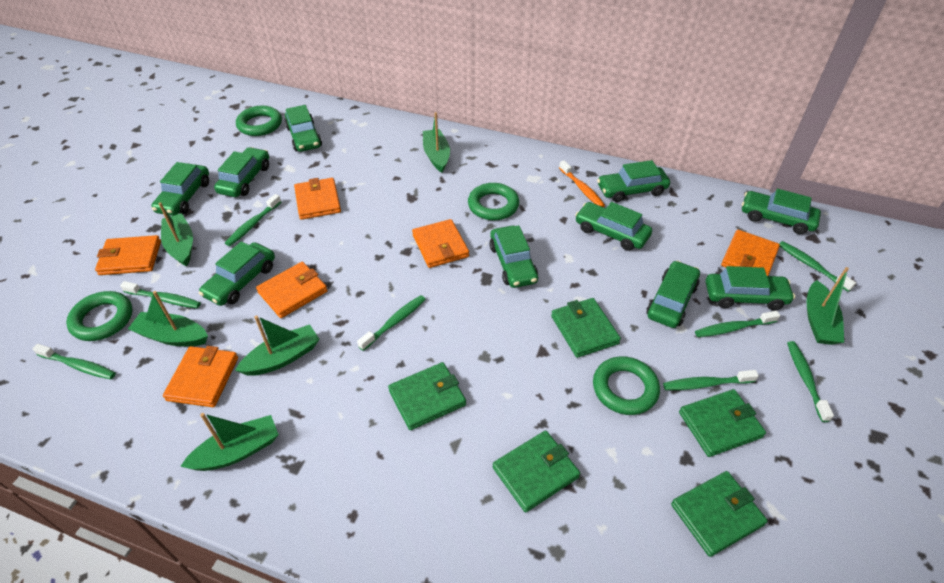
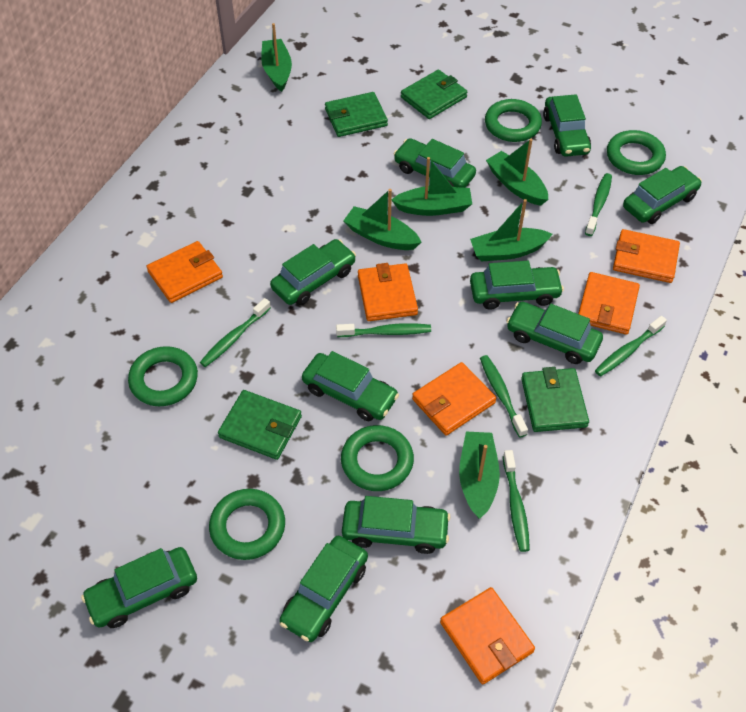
green ring: [66,291,132,341] [236,106,282,136] [468,183,519,220] [593,356,660,415] = 4 -> [128,346,198,406] [209,489,285,560] [341,425,414,491] [485,99,542,142] [607,130,666,175] = 5
green toothbrush: [32,344,116,379] [120,281,201,308] [225,194,281,246] [357,295,426,351] [663,370,759,390] [695,311,780,337] [779,241,856,292] [787,341,834,422] = 8 -> [200,298,271,367] [336,323,431,337] [480,355,528,438] [503,450,530,552] [585,173,612,236] [595,316,667,377] = 6
green wallet: [388,362,466,430] [493,430,580,513] [551,298,621,358] [671,471,768,557] [679,389,766,457] = 5 -> [218,390,302,460] [325,92,388,137] [401,70,467,119] [521,367,589,432] = 4
orange toothbrush: [559,160,605,207] = 1 -> none = 0

